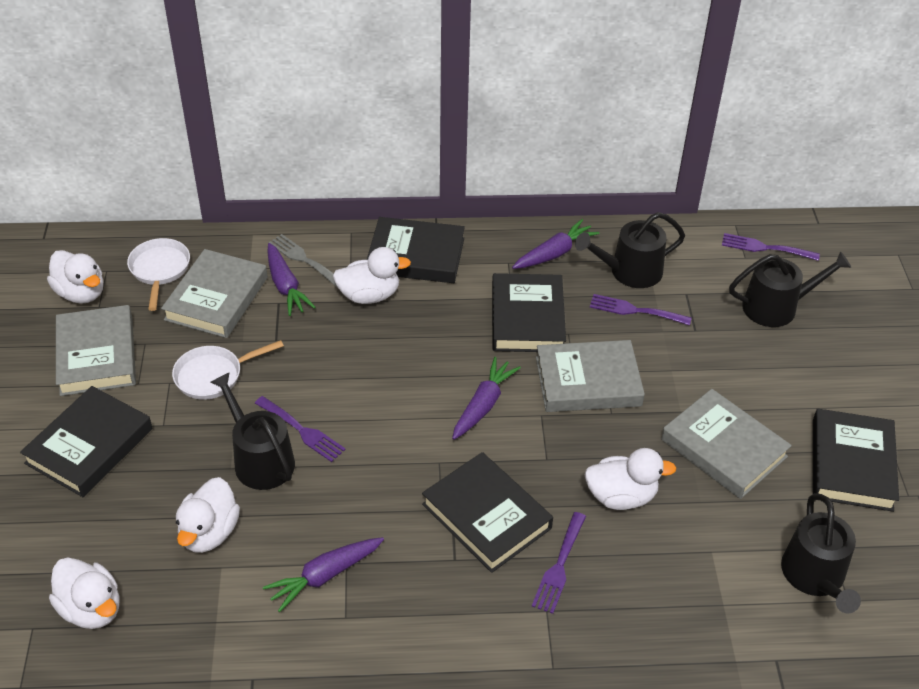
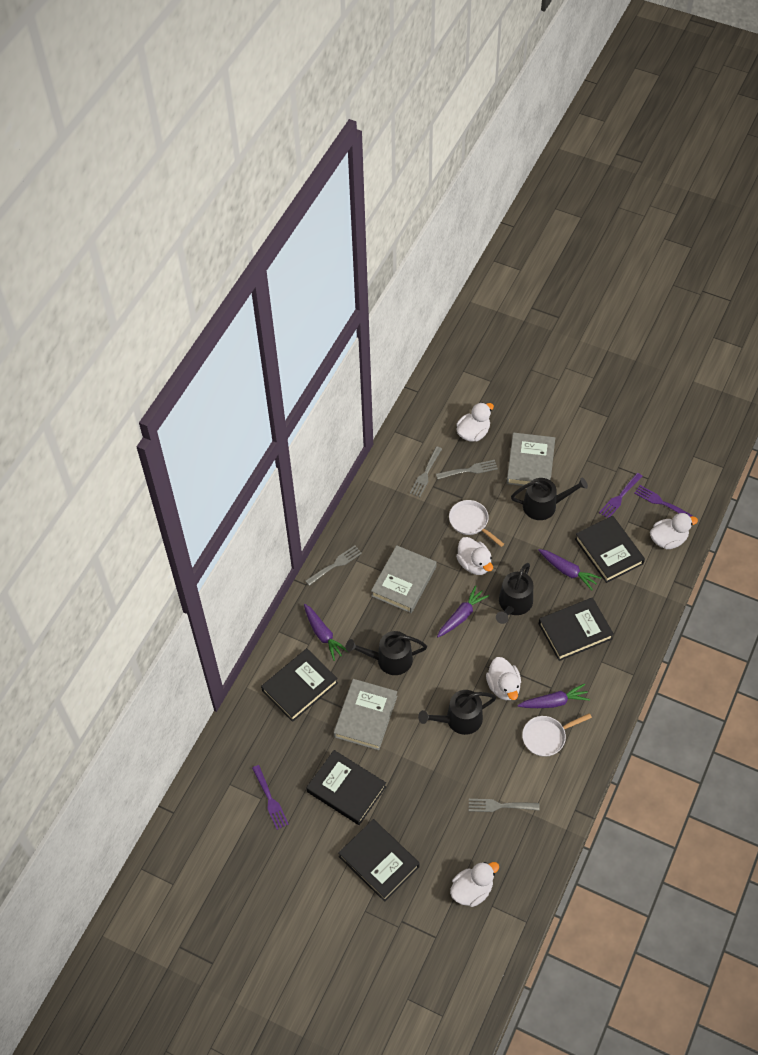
grey book: [56,305,136,396] [161,249,268,338] [536,340,645,412] [661,389,792,499] = 4 -> [333,679,397,750] [371,545,437,613] [507,433,555,486] = 3
grey fork: [268,234,337,287] = 1 -> [306,545,362,586] [410,446,442,497] [436,460,498,479] [469,799,540,812] = 4
purple fork: [255,396,346,462] [532,512,586,614] [590,294,692,326] [722,233,820,261] = 4 -> [252,765,289,830] [599,473,643,518] [634,485,694,517] = 3

